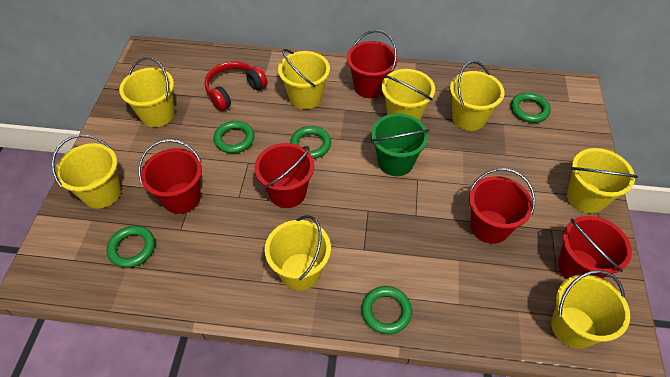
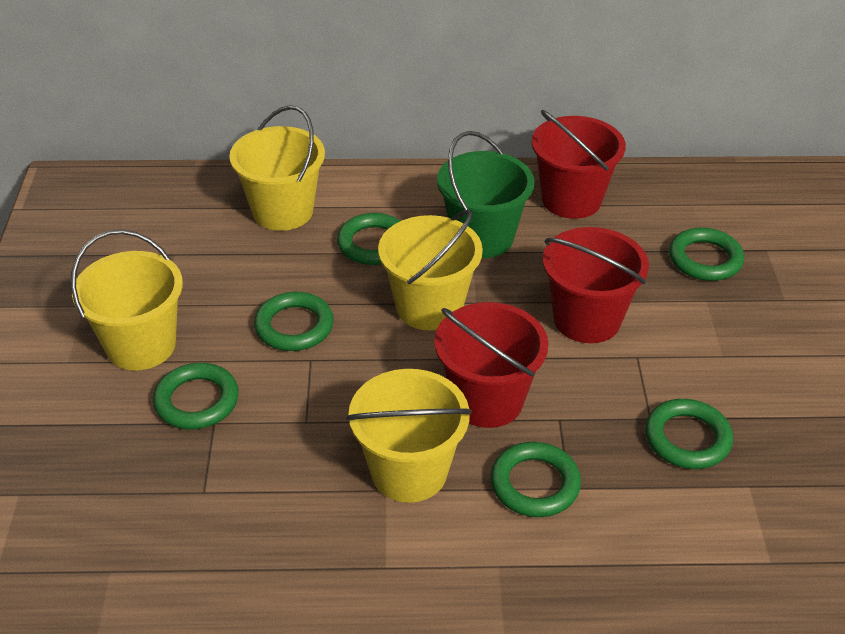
green ring: [107,226,155,268] [214,121,255,153] [290,126,331,159] [362,286,412,334] [511,92,551,123] = 5 -> [153,363,239,430] [254,292,334,351] [337,213,400,265] [490,442,581,517] [645,399,733,469] [669,227,744,281] = 6
red bucket: [139,139,202,214] [254,143,314,208] [347,30,398,98] [469,168,535,244] [558,216,632,279] = 5 -> [434,302,548,428] [532,110,626,219] [543,227,649,343] = 3
red headphones: [204,61,268,111] = 1 -> none = 0
yellow bucket: [51,135,121,209] [119,57,174,127] [265,215,331,291] [278,49,330,109] [382,69,435,120] [450,61,504,131] [551,270,630,349] [567,148,638,214] = 8 -> [71,229,183,370] [229,105,325,231] [346,369,472,503] [378,210,483,330] = 4

